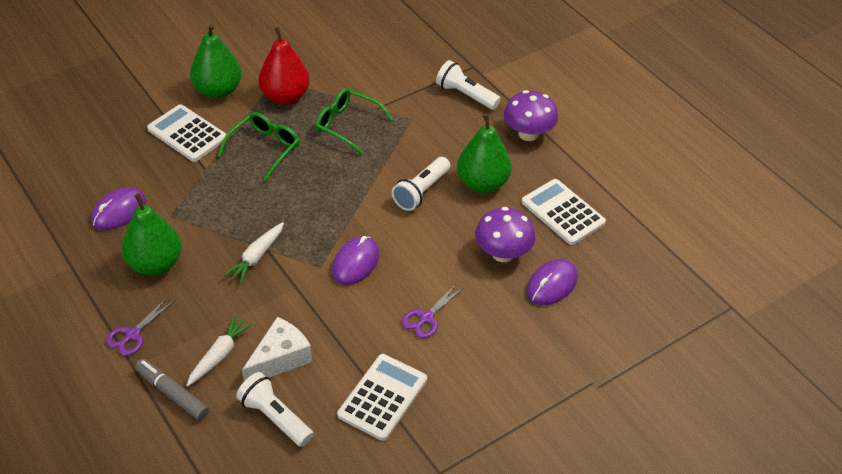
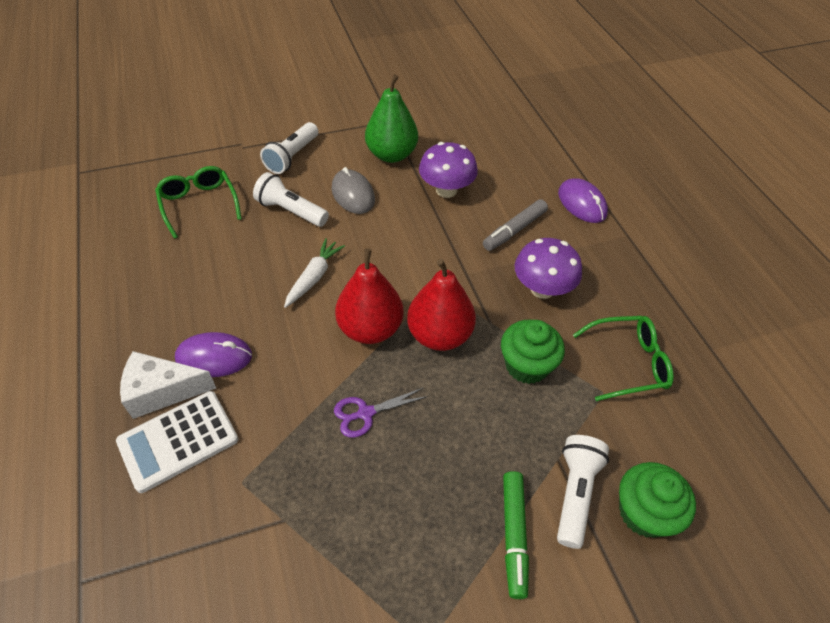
green cupcake: none = 0 -> [501,319,565,384] [619,462,696,538] = 2
green marker: none = 0 -> [503,471,529,599] = 1
green pear: [121,193,182,275] [190,24,242,99] [457,113,512,193] = 3 -> [365,74,418,163] = 1
grey mouse: none = 0 -> [331,167,375,214] = 1
purple mouse: [91,187,146,230] [332,236,379,285] [527,259,578,305] = 3 -> [175,332,252,377] [558,178,608,223] = 2
purple scissors: [106,298,174,356] [402,283,463,338] = 2 -> [334,388,428,438] = 1
red pear: [259,27,310,105] = 1 -> [335,248,403,344] [407,259,476,351] = 2
white calculator: [147,104,226,162] [337,354,427,441] [522,179,606,245] = 3 -> [116,391,238,493] = 1
white carrot: [186,315,254,387] [223,222,284,284] = 2 -> [284,238,345,308] = 1

